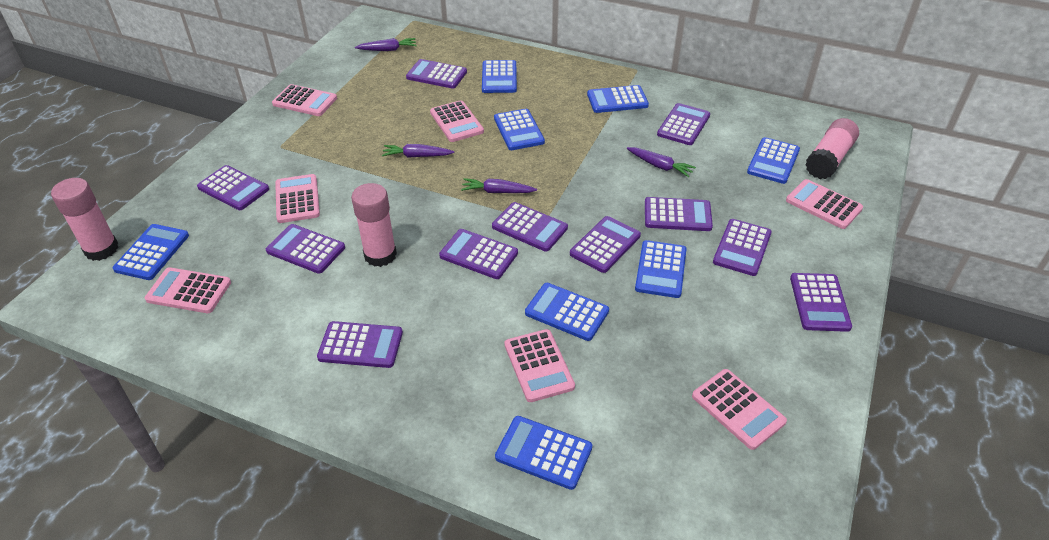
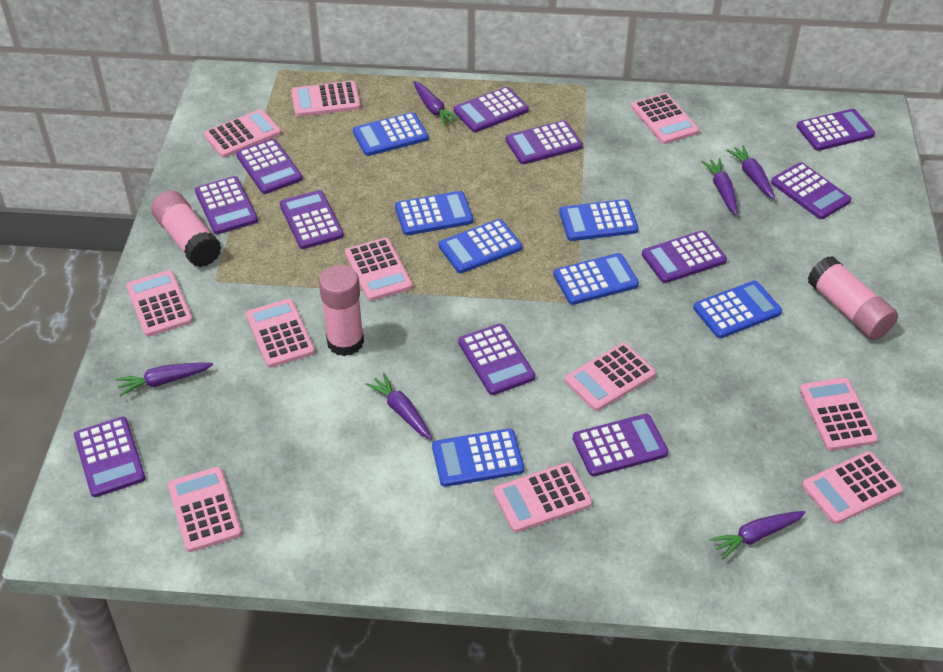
blue calculator: [113,224,189,280] [482,60,517,93] [494,109,545,150] [495,416,592,490] [525,283,609,341] [587,85,649,113] [635,240,686,298] [747,137,800,184] = 8 -> [353,112,428,156] [395,191,473,235] [432,429,524,487] [439,219,522,273] [553,253,639,305] [559,199,639,241] [693,281,782,338] = 7
pink calculator: [145,267,231,313] [272,84,337,116] [275,174,320,223] [430,100,484,142] [504,329,575,402] [692,369,787,450] [786,179,863,229] = 7 -> [126,270,193,337] [168,467,242,552] [204,109,281,158] [246,299,315,368] [291,81,361,117] [345,238,413,301] [493,462,592,532] [565,343,656,411] [631,93,699,144] [799,378,878,451] [802,451,903,524] = 11
purple carrot: [355,38,417,51] [382,144,454,158] [461,178,537,193] [627,147,696,177] = 4 -> [116,362,213,396] [365,373,432,440] [413,81,461,127] [701,158,738,215] [709,511,806,559] [726,145,775,199] = 6

